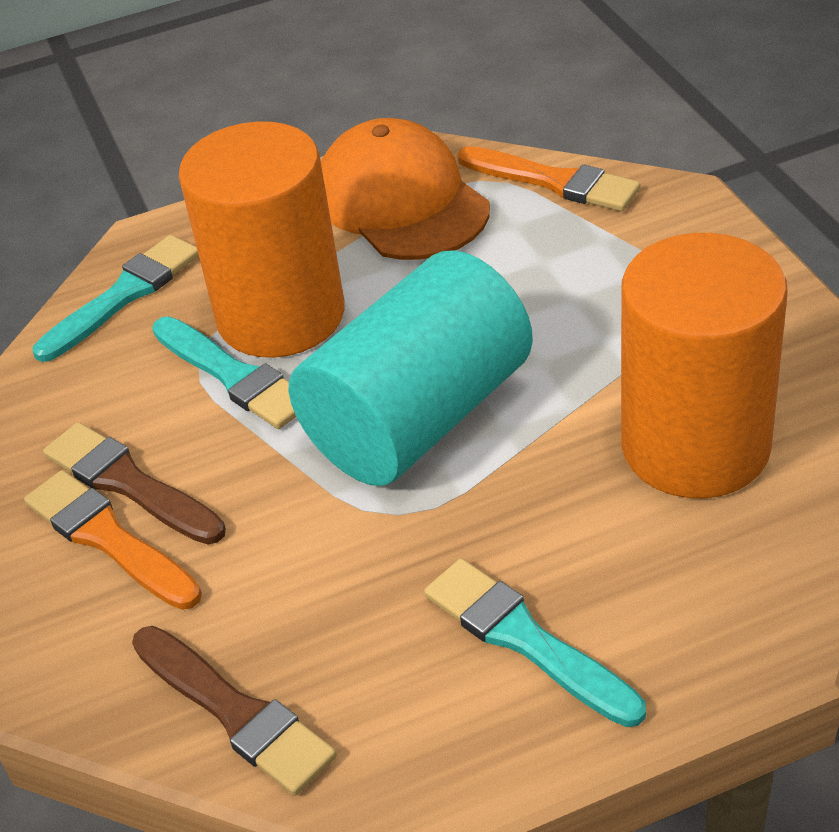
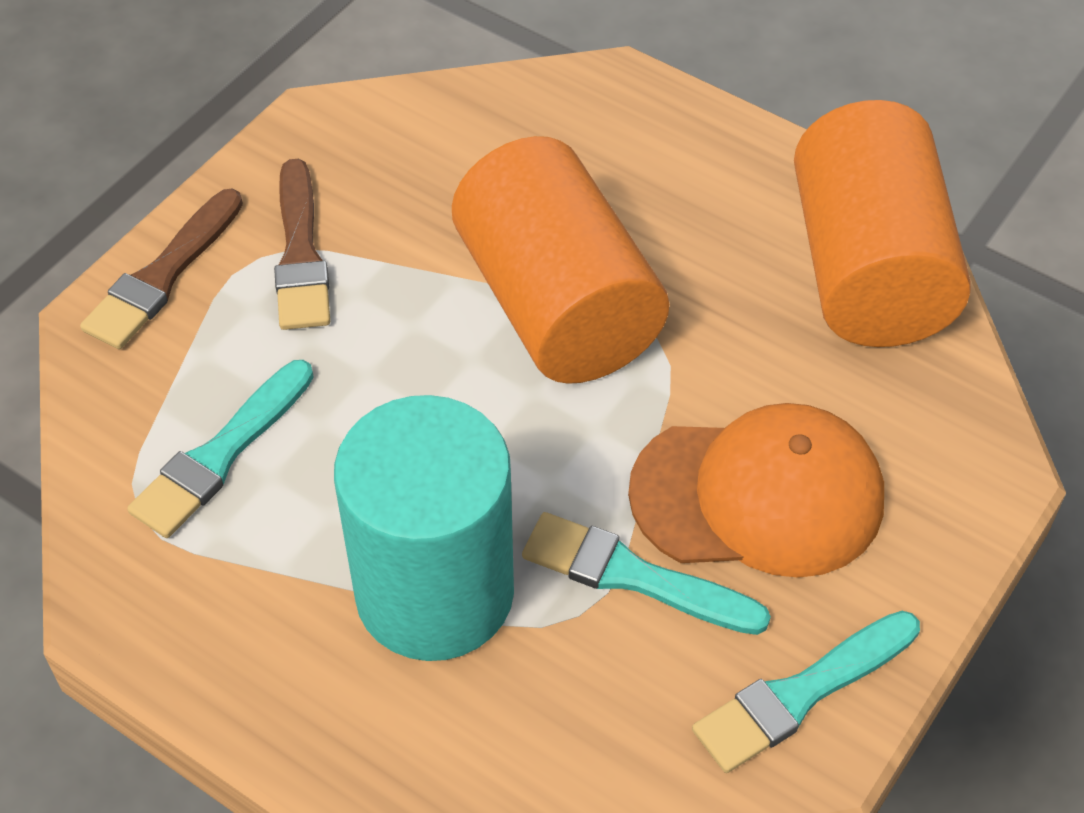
orange brush: [24,470,202,610] [457,146,641,211] = 2 -> none = 0

